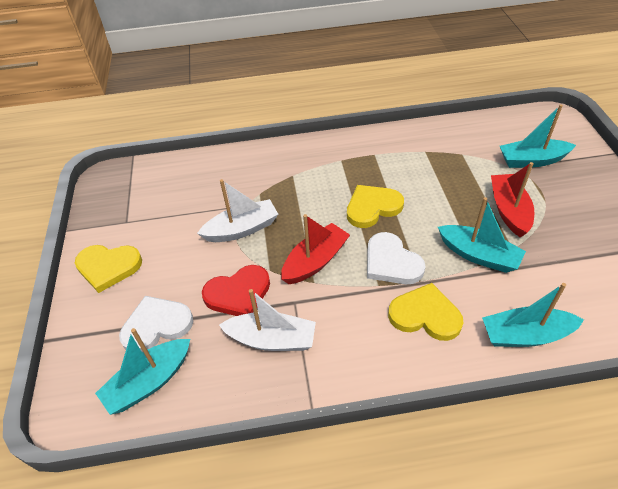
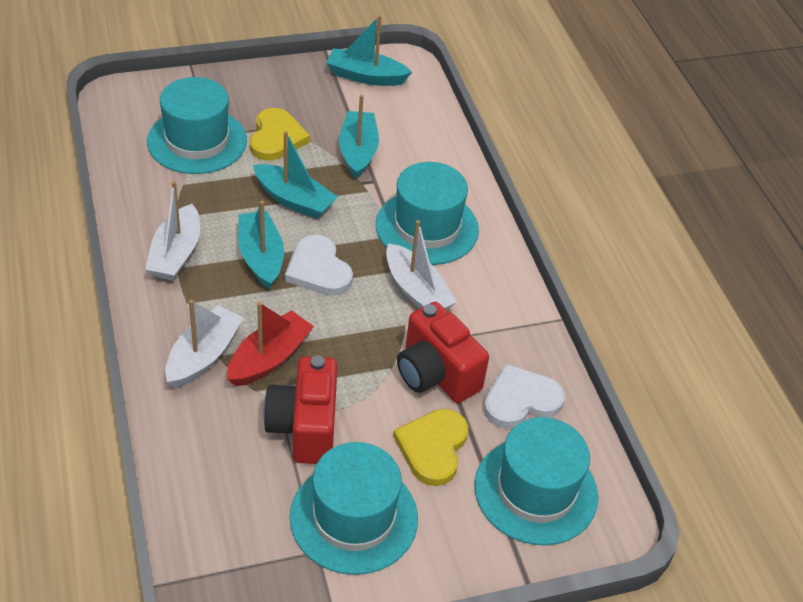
red boat: [281,214,350,284] [491,162,534,237] = 2 -> [227,302,314,386] = 1
red camera: none = 0 -> [263,355,338,464] [397,302,489,403] = 2
red heart: [202,265,270,316] = 1 -> none = 0
turquoise hat: none = 0 -> [147,77,247,174] [290,442,418,575] [376,162,479,265] [474,417,598,545] = 4
white boat: [197,179,278,242] [219,289,316,351] = 2 -> [145,181,200,281] [165,300,243,388] [386,220,457,310] = 3
yellow heart: [75,245,142,293] [347,185,404,228] [388,283,463,341] = 3 -> [250,108,310,161] [393,409,468,486] = 2

